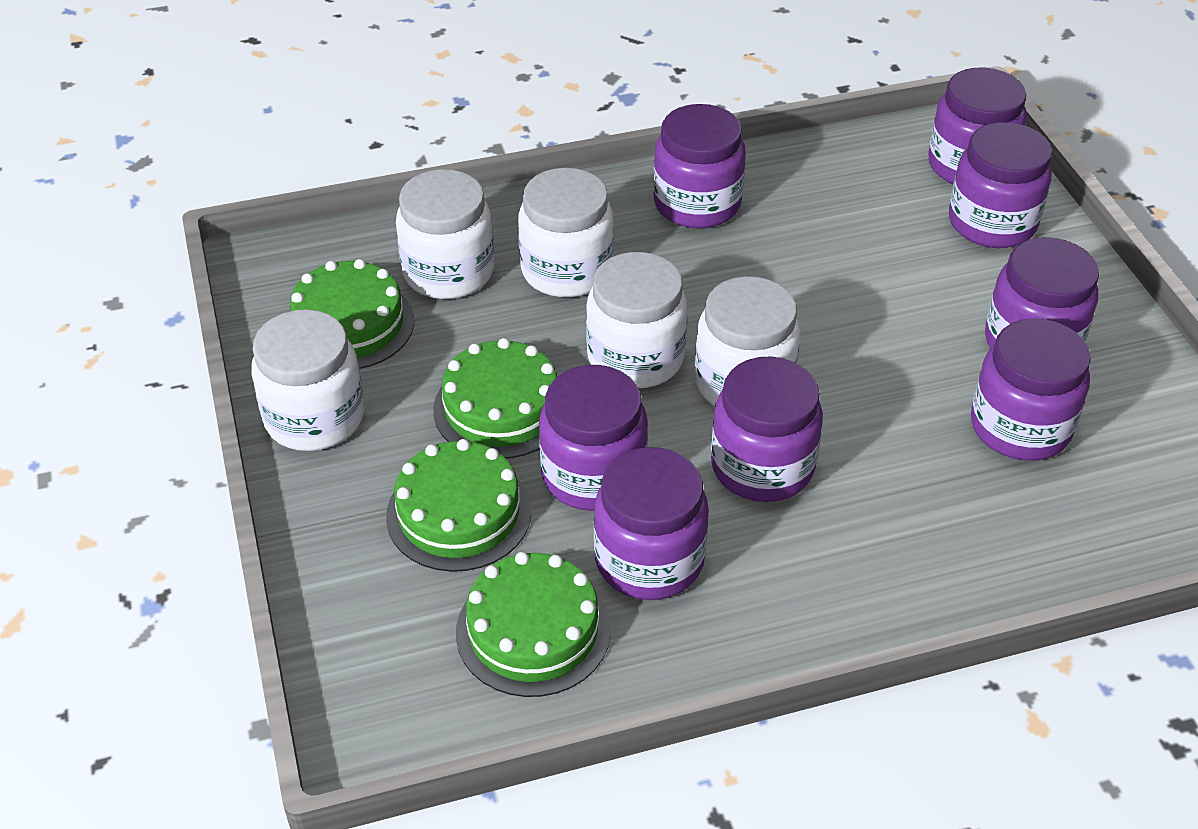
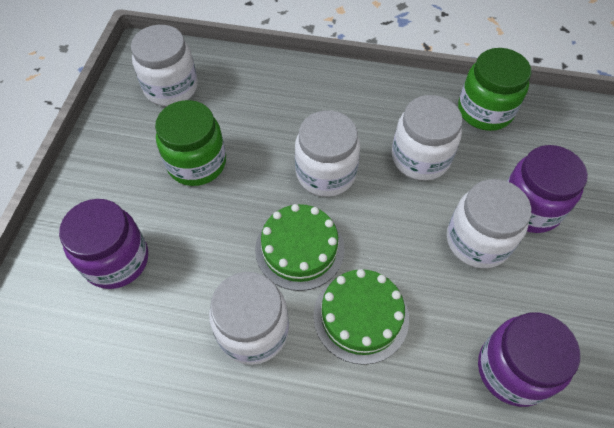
green cake: [290,259,414,369] [386,439,531,572] [433,338,557,459] [456,552,611,697] = 4 -> [255,204,345,291] [313,269,409,365] = 2
green jar: none = 0 -> [155,100,226,186] [458,48,531,131] = 2
purple jar: [539,365,648,511] [594,447,709,600] [653,104,746,228] [711,356,823,502] [928,68,1027,184] [949,122,1052,248] [971,318,1091,461] [985,237,1099,349] = 8 -> [59,199,148,289] [478,312,580,407] [507,145,588,233] = 3

